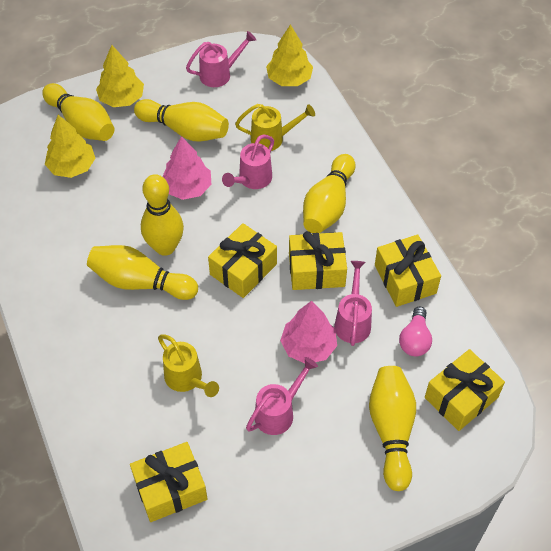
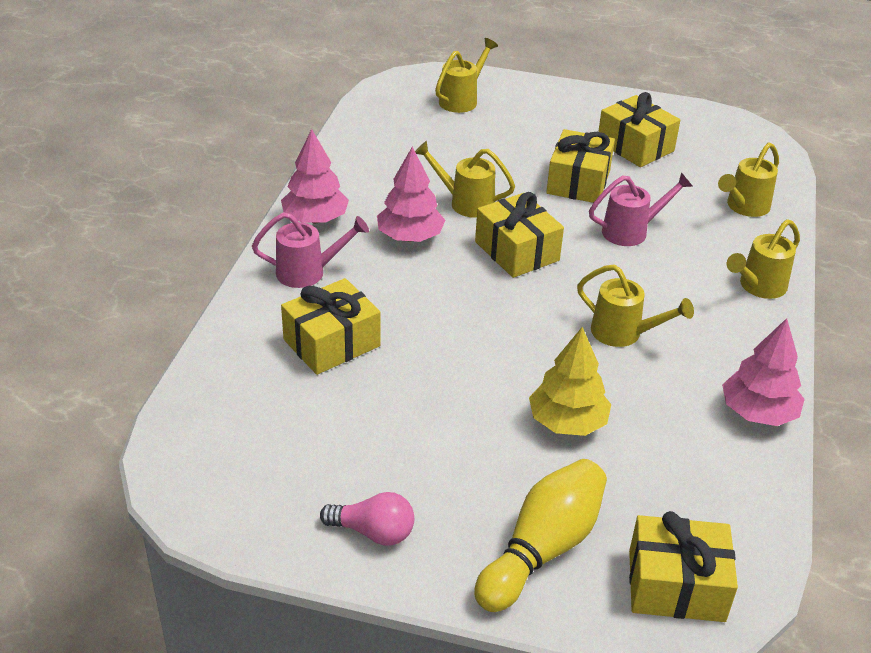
pink tree: [162,136,211,200] [280,301,337,363] = 2 -> [281,129,349,223] [377,147,445,242] [722,318,805,426] = 3
pink watering can: [186,31,256,87] [222,134,274,189] [246,357,318,435] [334,261,372,346] = 4 -> [252,212,369,288] [589,172,693,246] = 2
yellow bowling pin: [42,83,114,141] [87,245,198,300] [134,99,229,141] [141,174,184,256] [303,154,355,233] [369,366,416,491] = 6 -> [474,459,607,612] = 1
yellow tree: [45,115,95,178] [96,45,144,107] [266,24,313,86] = 3 -> [529,327,611,436] = 1
yellow watering can: [158,334,219,397] [235,104,315,151] = 2 -> [415,141,515,218] [435,38,498,113] [577,264,694,347] [718,143,779,217] [727,219,800,299] = 5

